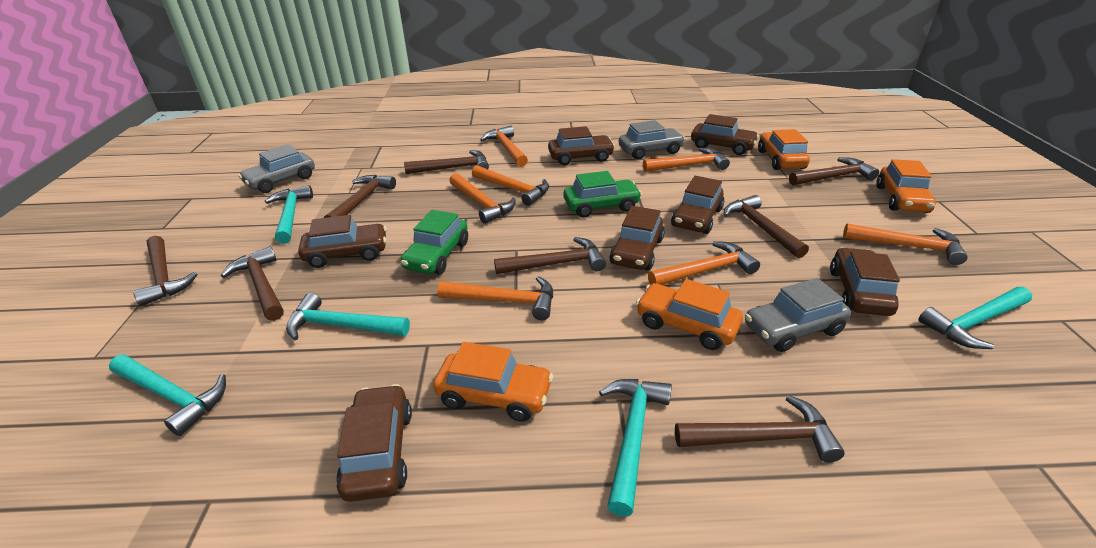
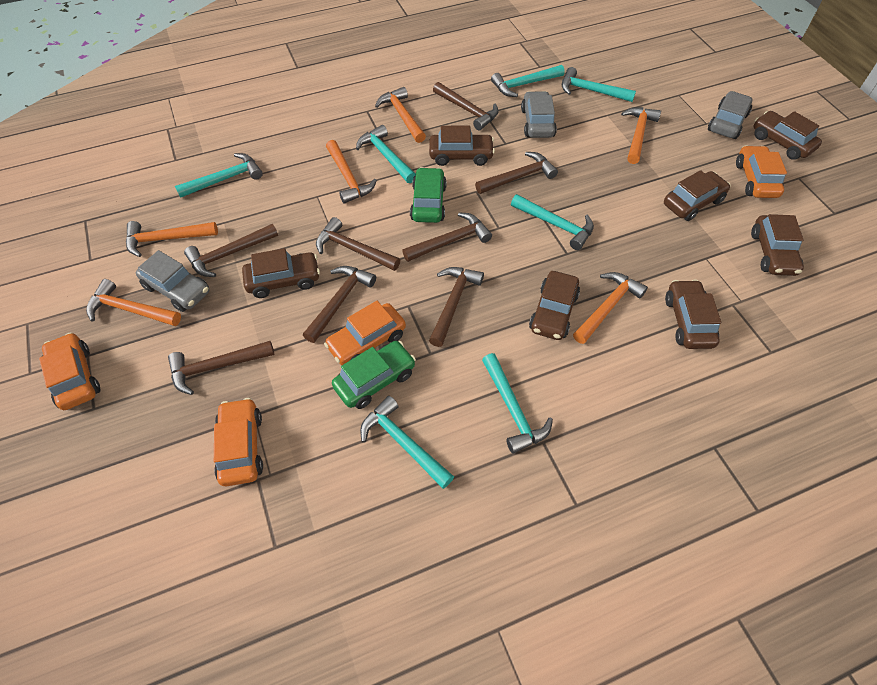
orange hammer: [437,276,553,320] [449,173,516,224] [472,165,549,206] [480,126,528,167] [643,148,730,172] [648,241,760,285] [843,223,968,265] = 7 -> [86,279,181,326] [126,221,218,257] [326,140,377,204] [375,87,426,143] [573,272,648,344] [621,107,661,164] = 6
turquoise hammer: [109,354,226,436] [265,185,313,244] [286,293,410,340] [599,379,672,517] [918,287,1032,349] = 5 -> [175,153,263,198] [356,125,416,183] [360,396,454,489] [482,353,553,453] [491,65,565,97] [511,194,594,250] [562,67,636,102] = 7

